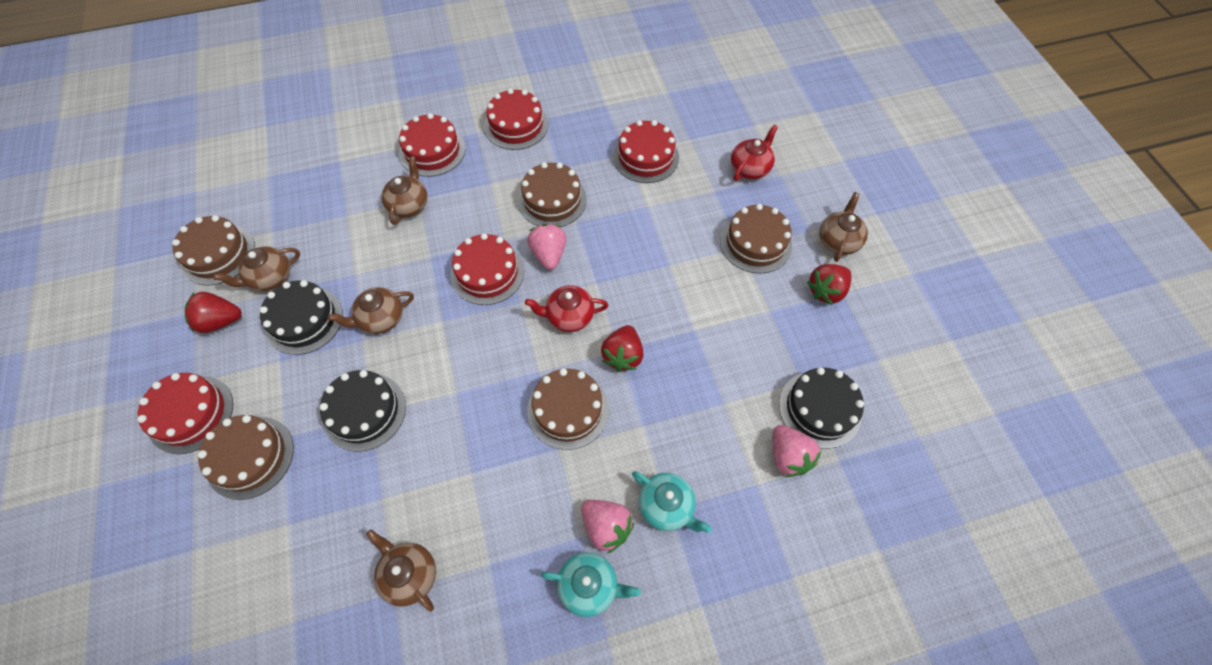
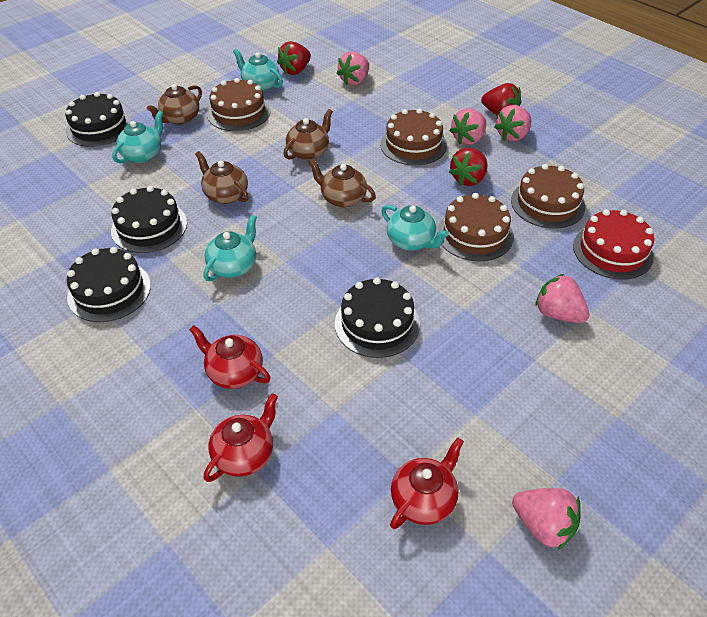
black cake: [260,280,343,355] [319,370,406,452] [779,367,864,449] = 3 -> [65,92,132,147] [66,247,151,322] [111,186,187,253] [335,277,420,358] = 4
brown cake: [172,215,255,286] [198,415,294,500] [518,162,587,227] [527,368,609,450] [720,204,792,274] = 5 -> [207,78,270,131] [380,108,447,165] [437,193,514,261] [511,164,585,228] = 4
brown teapot: [213,246,300,291] [328,287,414,334] [366,529,436,612] [381,156,428,225] [819,192,868,262] = 5 -> [147,84,202,125] [195,151,249,204] [283,109,333,160] [308,158,376,207] = 4
pink strawberry: [527,224,567,270] [581,500,634,554] [772,425,821,477] = 3 -> [336,52,369,86] [450,108,486,145] [495,105,531,141] [512,488,581,550] [535,274,590,323] = 5
red cake: [137,373,233,454] [399,113,465,177] [451,233,524,305] [484,89,548,150] [613,120,679,183] = 5 -> [573,209,654,280] = 1
red teapot: [525,285,608,332] [731,125,778,181] = 2 -> [189,325,270,389] [204,393,278,482] [390,438,464,529] = 3
turquoise teapot: [541,552,641,617] [632,471,712,533] = 2 -> [112,111,163,163] [203,215,257,281] [233,49,283,91] [381,205,449,251] = 4

